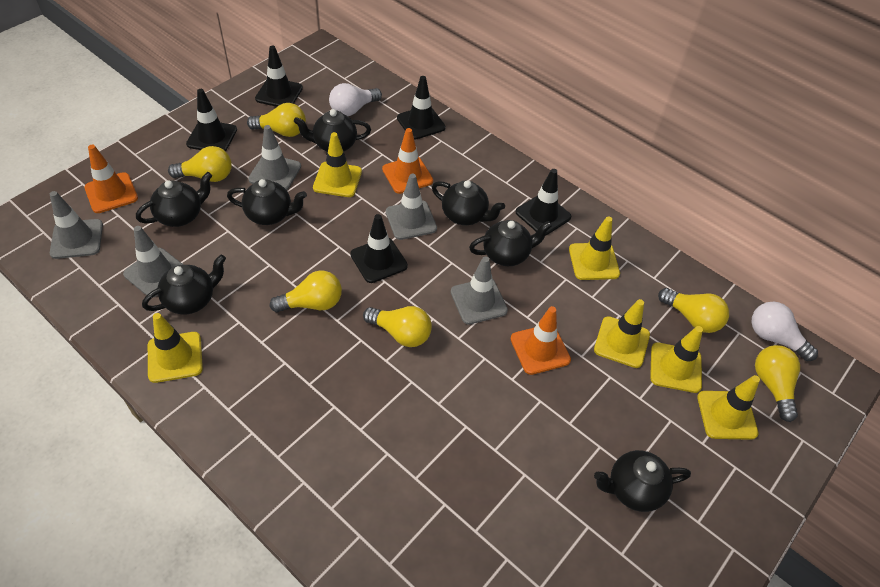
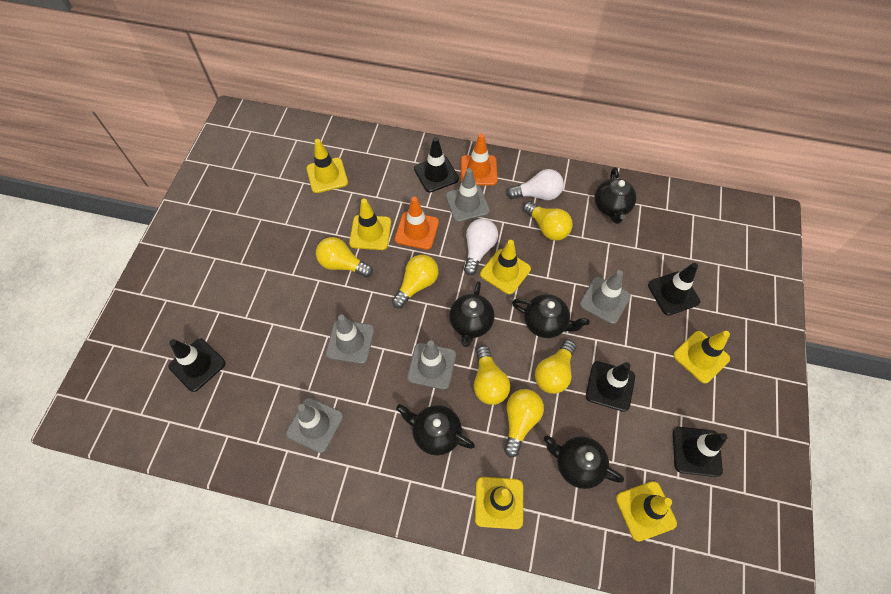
black teapot: [136,172,212,227] [142,255,226,314] [227,179,307,225] [294,109,371,152] [432,180,505,225] [469,220,552,266] [594,450,691,512] = 7 -> [396,404,475,456] [449,281,495,347] [512,294,590,338] [544,435,624,489] [595,168,636,224] = 5
orange traffic cone: [84,145,138,213] [382,128,433,194] [510,306,571,375] = 3 -> [395,197,439,250] [461,134,497,185] = 2

